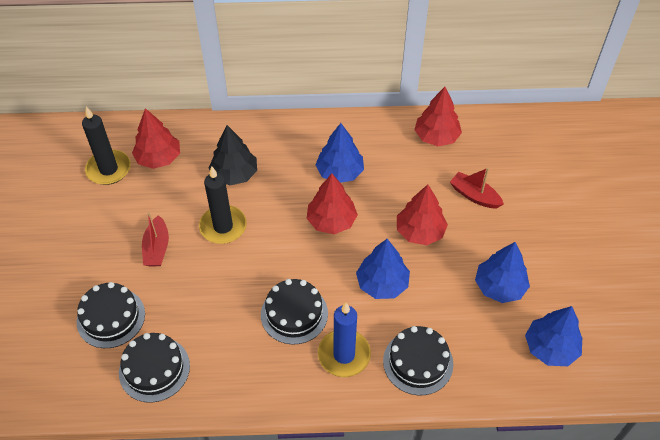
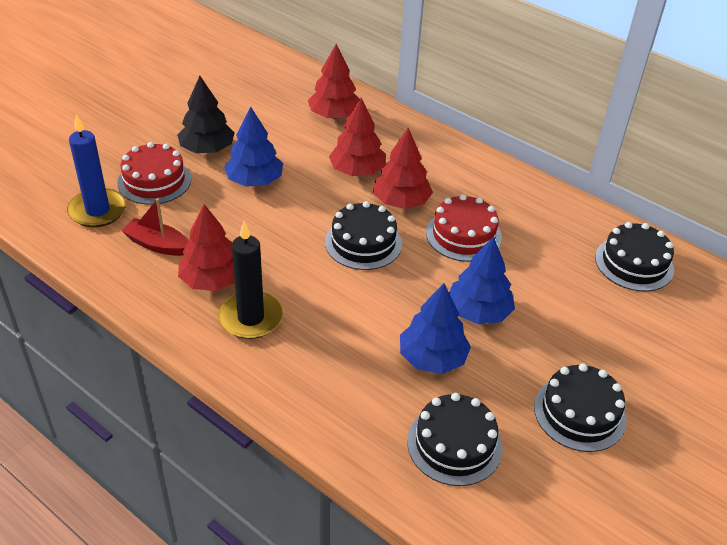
black candle: [82,107,131,185] [199,166,247,244] = 2 -> [218,221,283,339] = 1
blue tree: [316,123,364,183] [356,239,410,299] [475,242,530,303] [525,306,582,366] = 4 -> [224,106,283,187] [400,283,471,374] [449,237,515,325] = 3
red boat: [142,212,169,266] [450,168,504,208] = 2 -> [122,198,189,256] = 1
red cake: none = 0 -> [117,142,191,205] [426,194,502,262] = 2

